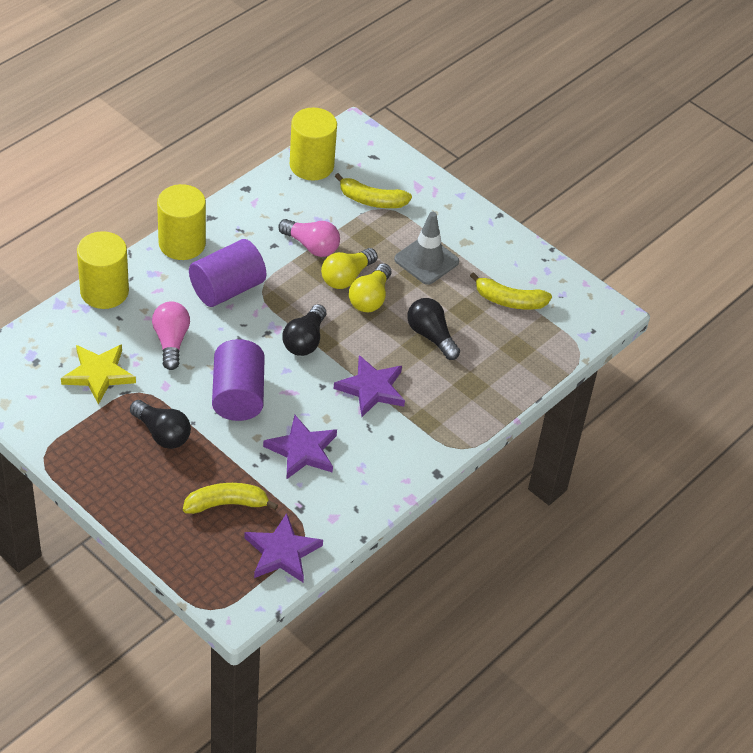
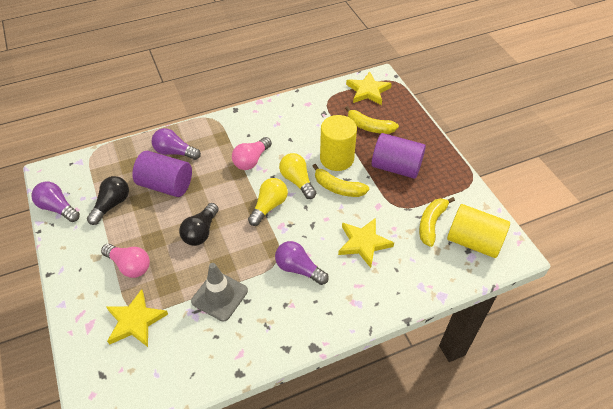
black light bulb: [130,400,191,449] [282,304,326,356] [407,298,460,360] = 3 -> [87,176,129,225] [179,203,219,246] = 2
purple light bulb: none = 0 -> [31,182,80,222] [151,128,201,160] [275,241,329,285] = 3
purple star: [244,513,323,582] [263,415,337,480] [334,355,405,417] = 3 -> none = 0
yellow cylinder: [77,231,129,309] [157,184,206,260] [290,108,337,180] = 3 -> [320,115,357,171] [447,204,510,258] = 2
yellow star: [61,344,136,405] = 1 -> [106,289,168,347] [338,218,394,268] [346,72,392,105] = 3

